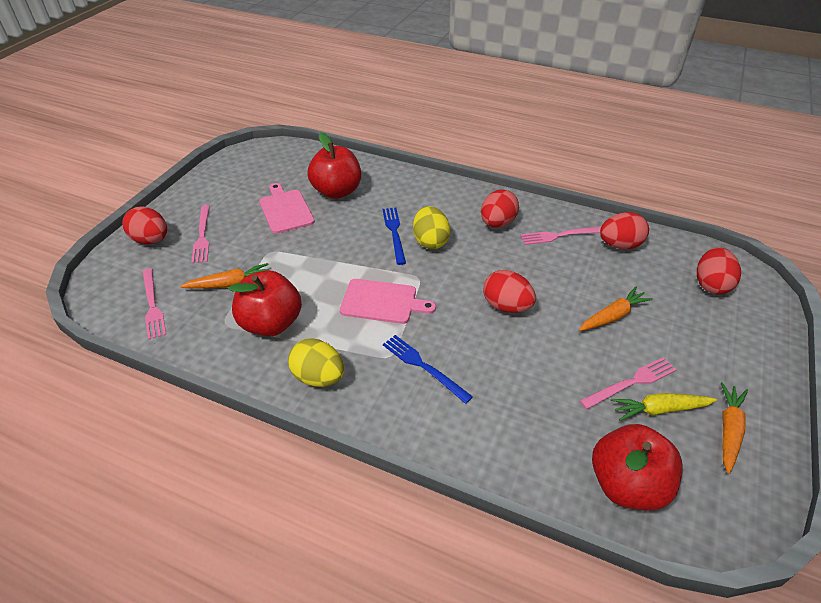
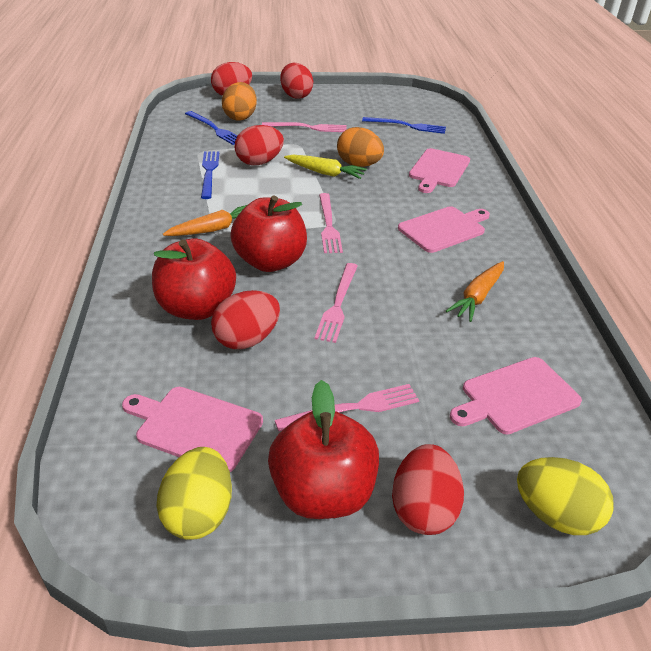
blue fork: [382,208,406,265] [383,335,473,404] = 2 -> [185,111,237,145] [201,152,219,199] [362,117,446,134] = 3
orange carrot: [180,263,270,289] [579,287,653,331] [721,382,748,474] = 3 -> [163,205,247,236] [446,261,504,322] = 2
orange egg: none = 0 -> [222,82,257,121] [337,127,384,167] = 2
pink cutting board: [259,183,315,234] [340,279,436,324] = 2 -> [122,387,263,472] [398,206,490,253] [409,148,470,193] [450,357,582,435] = 4

